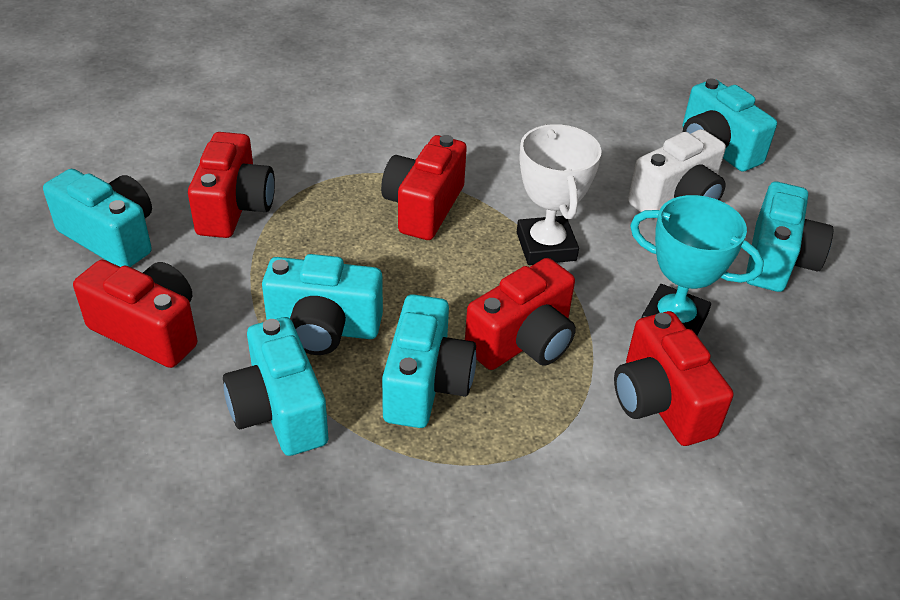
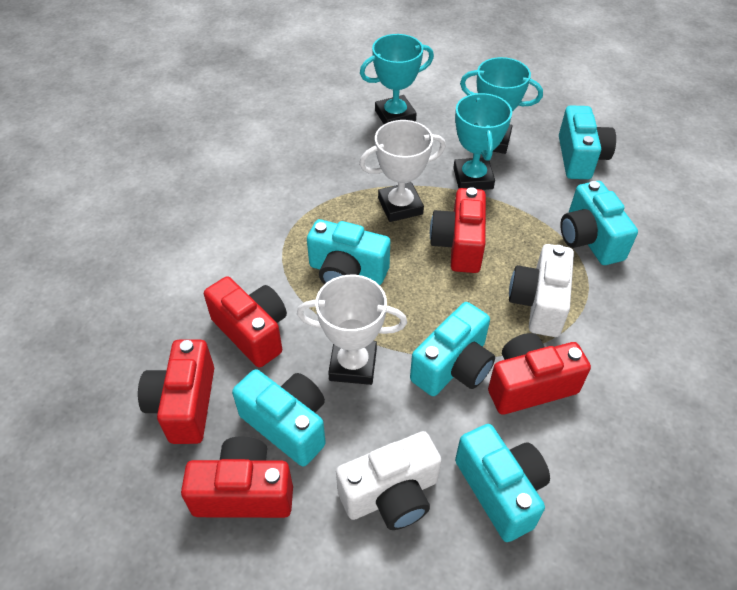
turquoise trophy: [630,195,764,336] = 1 -> [360,34,434,124] [453,93,512,190] [460,57,543,154] = 3
white camera: [628,129,726,219] = 1 -> [336,431,442,530] [509,244,574,337] = 2
white trophy: [517,124,602,265] = 1 -> [297,275,407,385] [359,120,446,222] = 2

